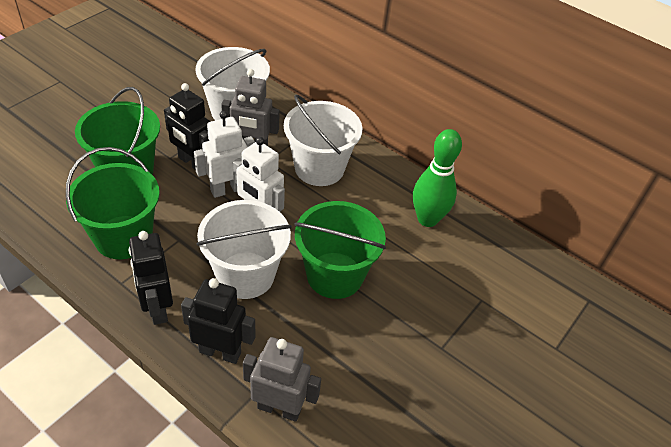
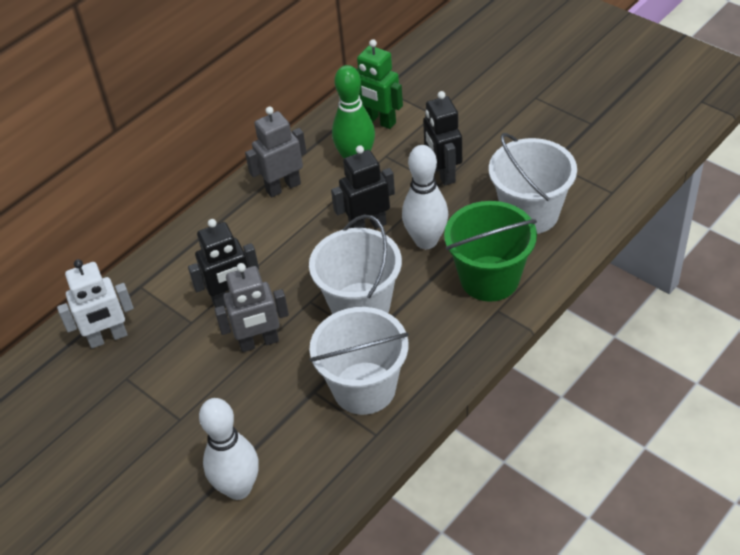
green bucket: [66,147,160,259] [75,87,160,175] [294,201,386,299] = 3 -> [444,201,537,302] = 1
green robot: none = 0 -> [355,39,403,129] = 1
white bowling pin: none = 0 -> [199,398,259,500] [402,145,448,249] = 2
white robot: [194,111,255,198] [233,137,285,212] = 2 -> [57,259,134,348] = 1

